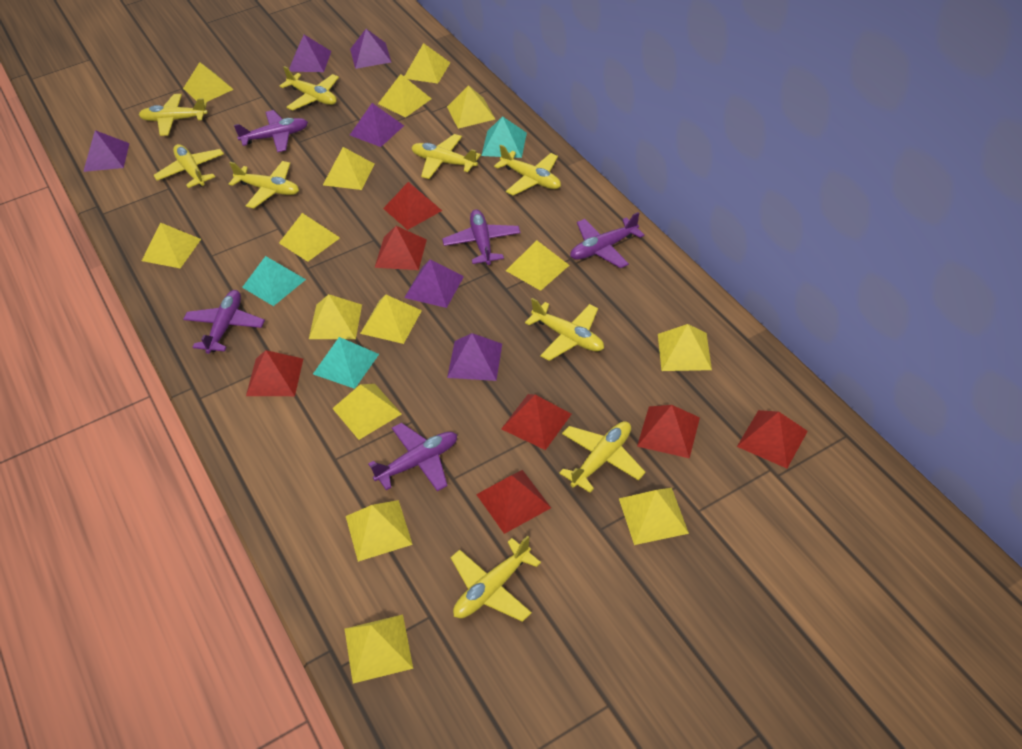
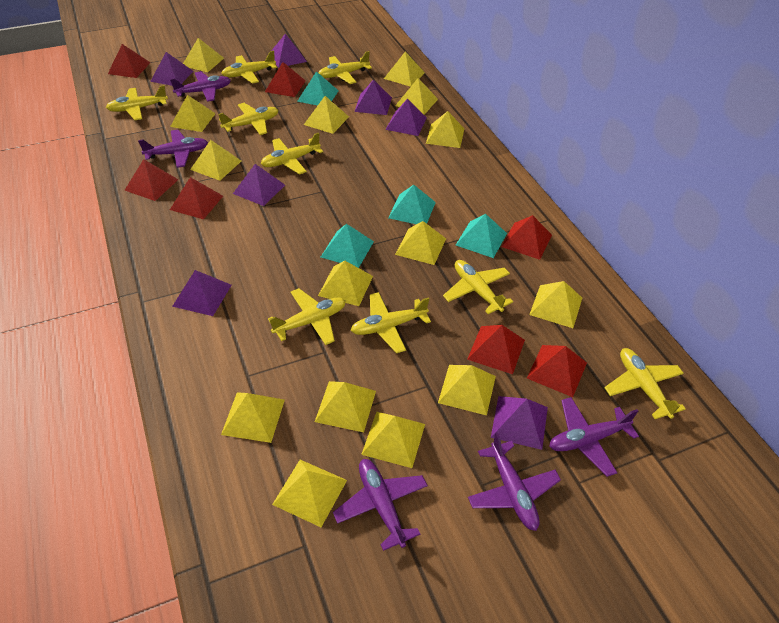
purple pyramid: [83,130,129,172] [289,35,331,72] [350,29,391,69] [350,103,404,147] [404,259,464,308] [447,333,502,381] = 6 -> [150,52,193,86] [172,270,232,316] [233,164,285,206] [271,34,307,68] [354,80,392,115] [385,99,427,136] [491,396,548,450] = 7
turquoise pyramid: [242,256,306,306] [313,337,379,389] [481,116,527,158] = 3 -> [297,71,339,106] [321,224,374,268] [388,185,436,224] [456,214,507,258] = 4

